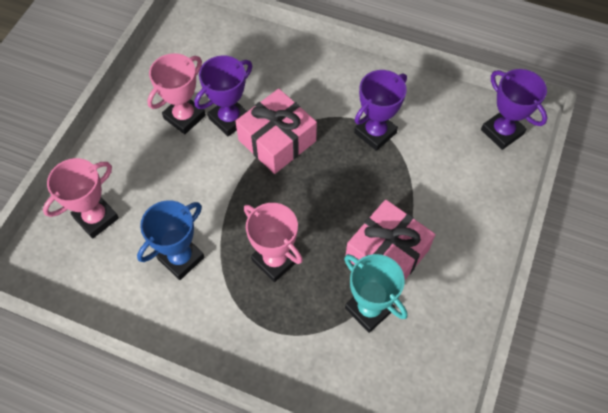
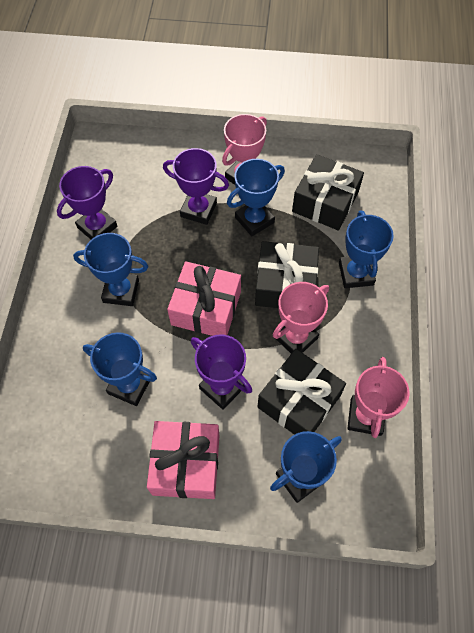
black gift: none = 0 -> [255,241,319,308] [258,349,346,435] [292,154,364,231] = 3
blue trophy: [137,200,205,280] = 1 -> [73,233,148,306] [83,332,157,406] [227,159,285,236] [270,431,342,503] [339,210,394,288] = 5
turquoise trophy: [344,254,408,333] = 1 -> none = 0

